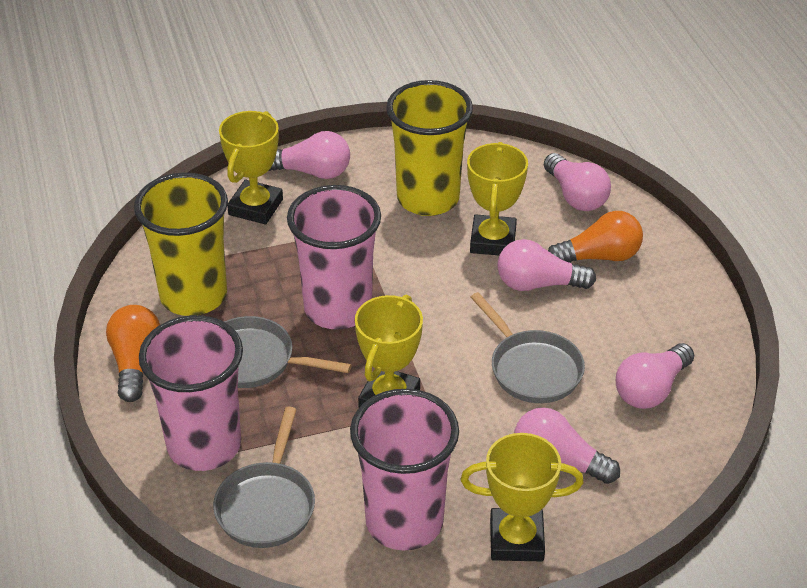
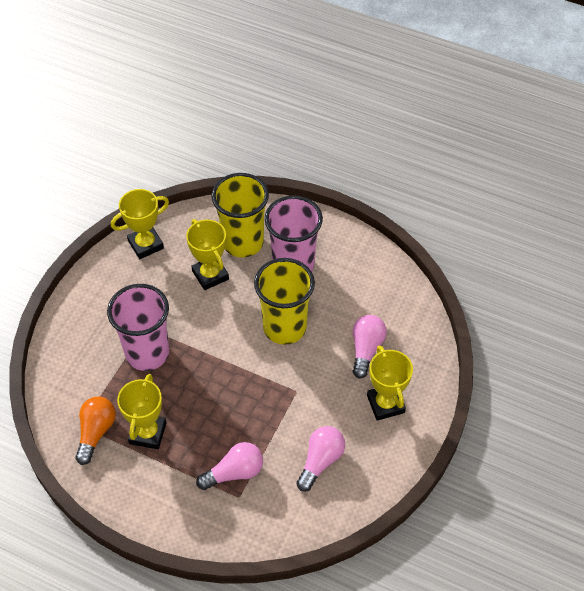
grey pan: [213,407,315,548] [224,316,351,388] [470,292,585,403] = 3 -> none = 0
orange light bulb: [106,305,160,402] [548,211,643,263] = 2 -> [75,397,116,465] = 1
pink cup: [139,315,243,471] [287,185,381,330] [350,389,459,550] = 3 -> [107,284,169,371] [265,195,323,272] = 2
pink light bulb: [269,131,350,179] [497,239,596,291] [514,407,620,484] [544,153,611,211] [616,343,694,409] = 5 -> [196,442,263,490] [296,426,345,492] [352,315,387,378] = 3

